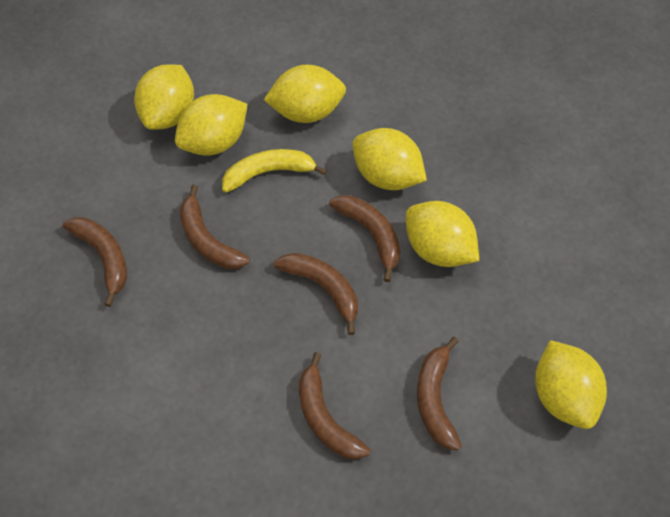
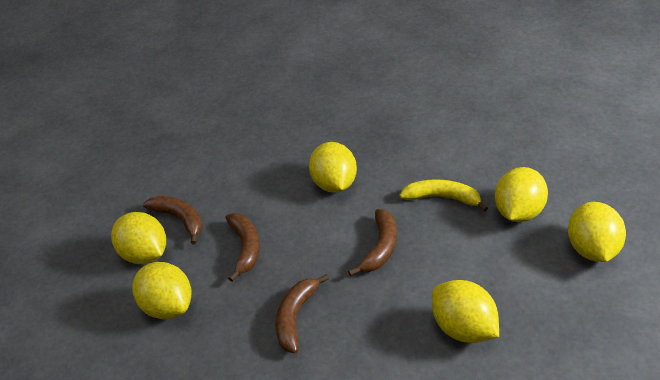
brown banana: [63,217,127,307] [180,185,250,269] [274,253,358,335] [299,352,370,460] [329,195,400,282] [417,337,462,450] = 6 -> [143,196,202,245] [226,213,260,282] [275,274,329,353] [348,209,397,276] = 4

